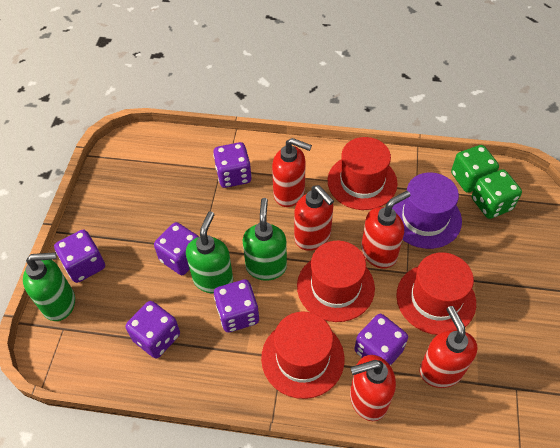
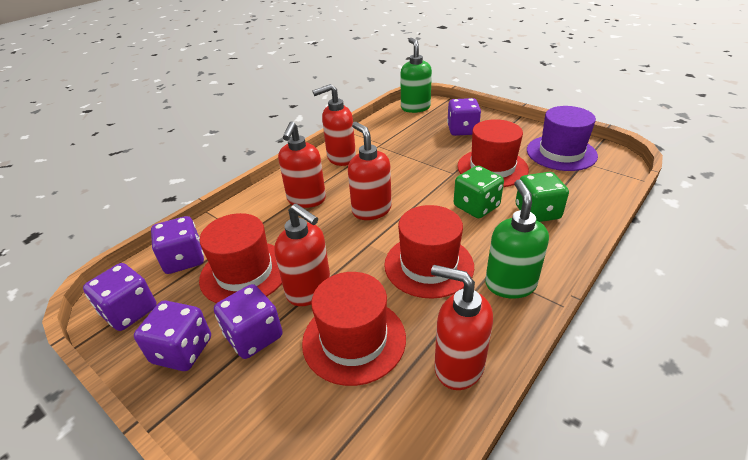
green soap dispenser: [23,252,75,321] [186,211,233,294] [243,198,287,281] = 3 -> [400,38,432,113] [485,180,549,298] = 2
purple dice: [54,230,105,283] [125,301,180,358] [154,222,199,275] [213,142,252,188] [214,279,259,332] [354,314,408,366] = 6 -> [83,263,157,331] [134,301,211,371] [151,216,204,274] [214,284,283,359] [447,98,481,136] = 5

